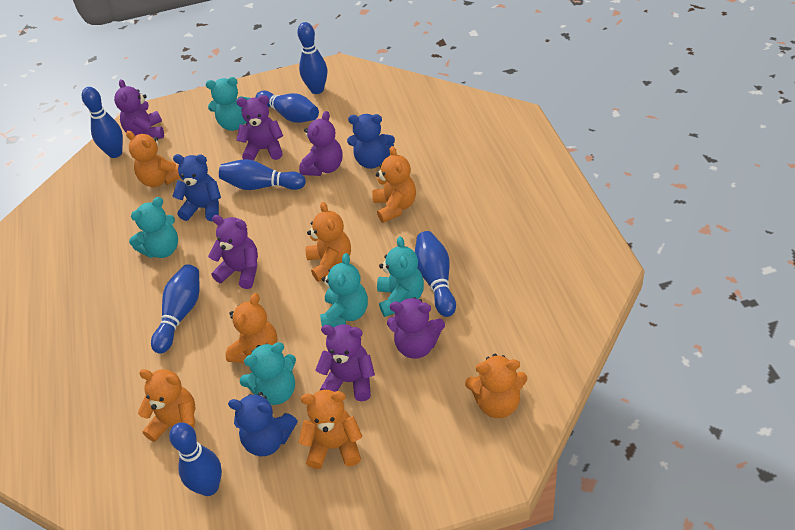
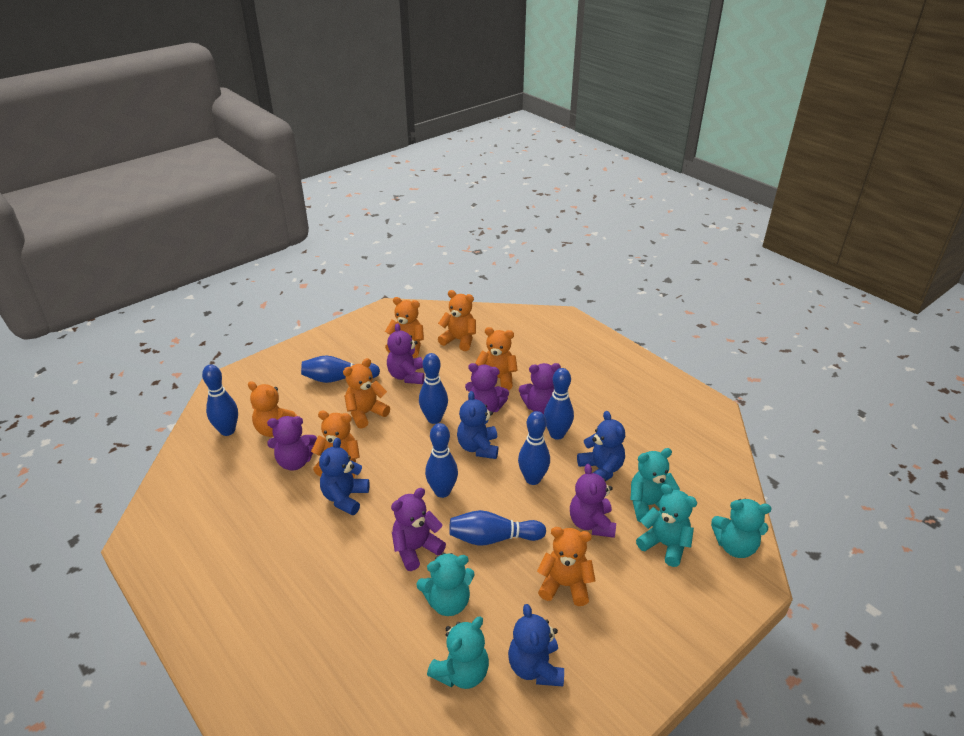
blue teddy bear: [172,154,221,221] [228,392,298,456] [347,114,395,169] = 3 -> [319,438,370,515] [457,391,498,459] [508,604,564,686] [577,411,625,481] = 4

